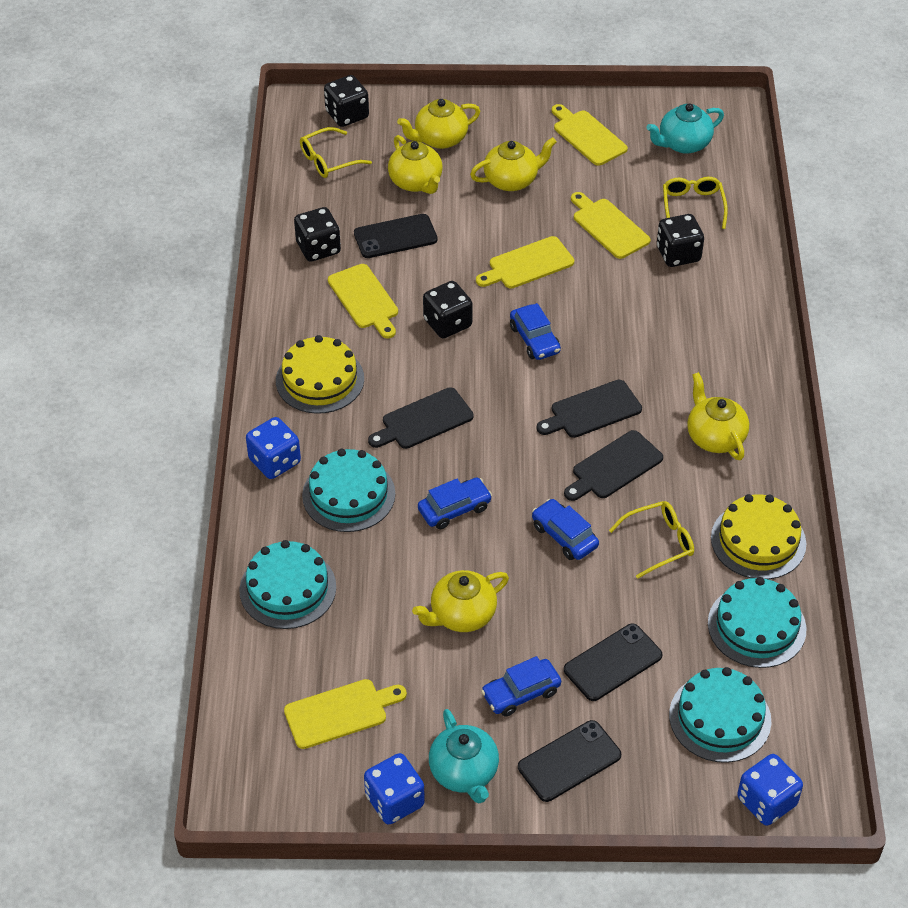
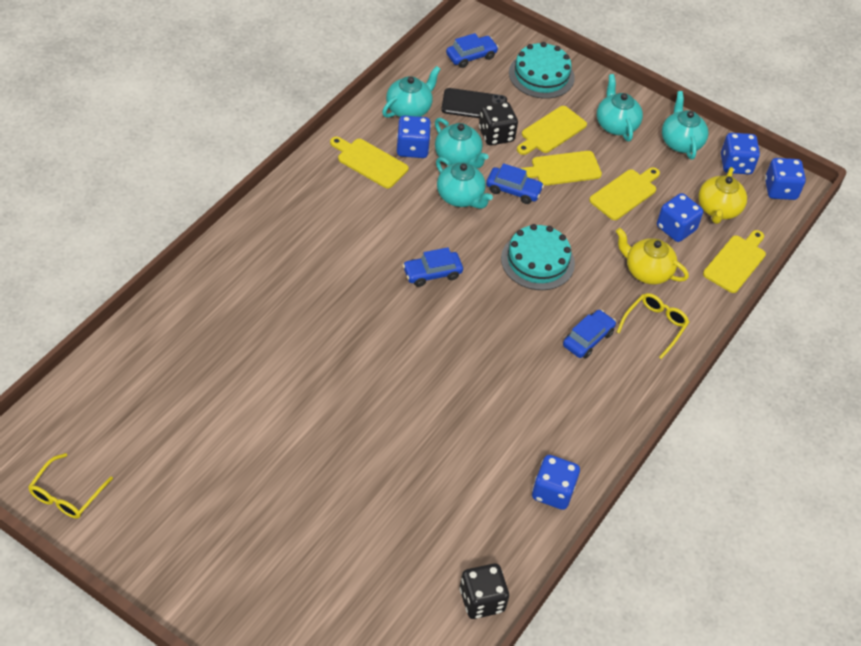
black cutting board: [368,387,474,449] [536,380,642,438] [564,430,663,501] = 3 -> none = 0
black dice: [294,207,341,262] [324,75,369,127] [423,281,473,338] [657,214,704,267] = 4 -> [460,563,509,619] [479,102,518,145] = 2
black phone: [354,214,438,258] [518,720,621,802] [564,624,662,701] = 3 -> [441,88,507,118] = 1
blue dice: [246,417,301,479] [364,753,425,824] [737,754,803,826] = 3 -> [397,116,431,158] [532,455,580,510] [657,193,703,242] [721,133,760,174] [765,158,806,200] = 5
turquoise cake: [239,540,336,629] [302,449,395,532] [669,667,771,763] [708,577,807,668] = 4 -> [501,224,575,290] [509,42,575,99] = 2
turquoise teapot: [429,709,499,803] [646,103,724,154] = 2 -> [382,66,441,118] [435,118,489,168] [436,157,493,209] [597,74,643,141] [662,91,709,160] = 5
yellow cake: [276,335,364,414] [711,494,806,579] = 2 -> none = 0
yellow glasses: [300,127,372,178] [609,501,694,579] [663,177,728,229] = 3 -> [28,453,113,519] [617,293,689,359] = 2
yellow teapot: [388,135,443,194] [397,99,480,149] [412,570,509,632] [470,137,556,191] [687,372,749,460] = 5 -> [616,228,689,285] [698,167,747,224] = 2

